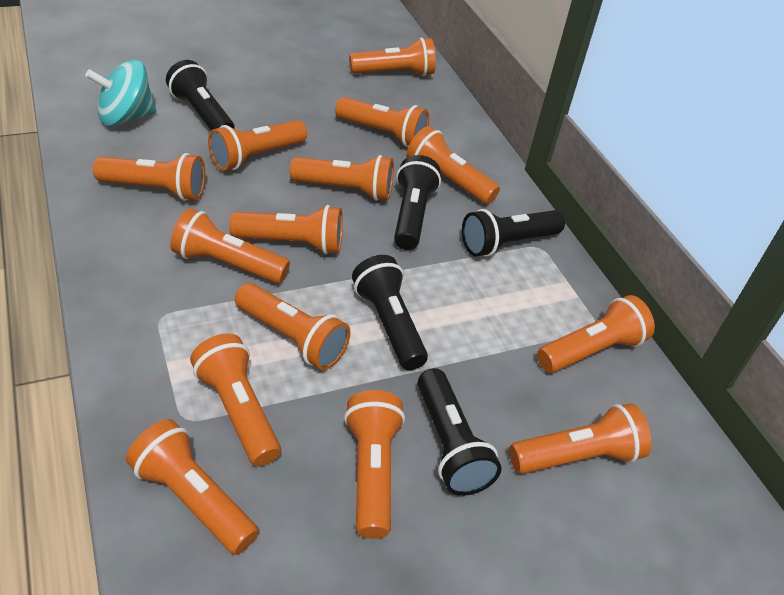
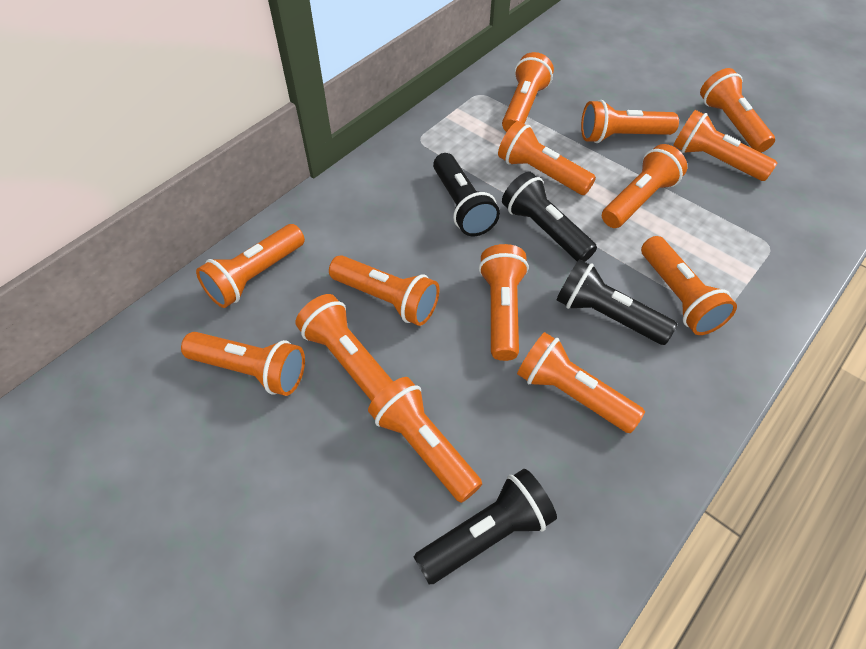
black flashlight: [166,60,235,130] [352,255,428,370] [394,155,441,250] [417,368,502,496] [462,209,565,257] = 5 -> [414,469,557,584] [433,153,500,236] [502,172,597,262] [557,259,677,345] = 4
turquoise spinning top: [85,60,156,126] = 1 -> none = 0

